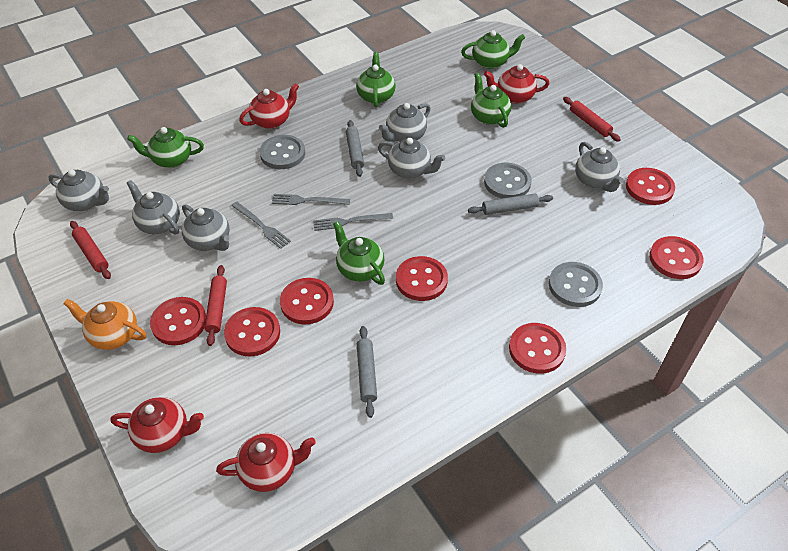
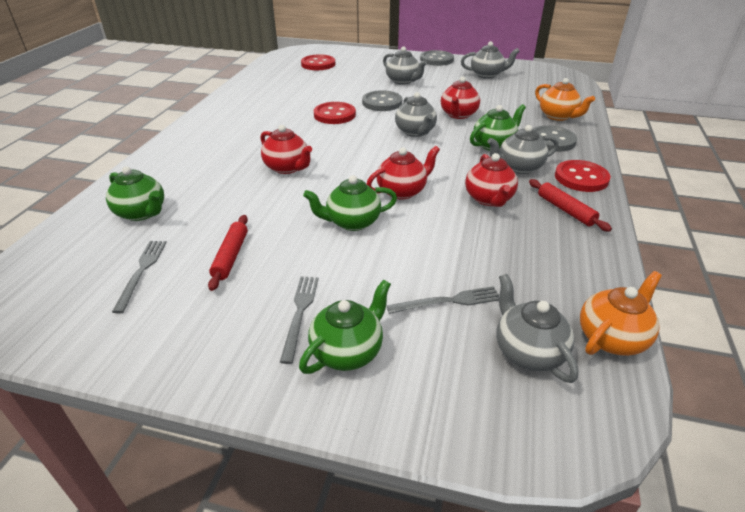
green teapot: [127,127,204,168] [333,221,385,285] [356,52,396,108] [461,30,525,69] [471,73,511,128] = 5 -> [106,166,164,221] [299,279,391,374] [303,175,397,231] [470,104,526,151] = 4
grey rolling pin: [346,120,364,177] [357,326,377,418] [468,194,553,215] = 3 -> none = 0
grey teapot: [48,169,109,211] [127,180,180,235] [182,204,230,251] [378,138,445,179] [379,103,431,142] [575,142,624,192] = 6 -> [383,47,427,85] [395,92,437,137] [461,41,520,79] [487,125,559,174] [496,274,579,383] = 5
orange teapot: [63,299,146,350] = 1 -> [535,78,595,121] [580,271,662,356] = 2
red button: [150,297,206,345] [224,307,280,356] [280,278,334,324] [396,256,448,301] [509,323,566,374] [626,168,675,205] [649,236,703,279] = 7 -> [301,54,335,70] [314,102,356,124] [555,160,611,192] = 3
red rolling pin: [70,221,111,279] [204,265,227,346] [563,97,621,142] = 3 -> [208,215,248,291] [529,179,612,232] = 2

